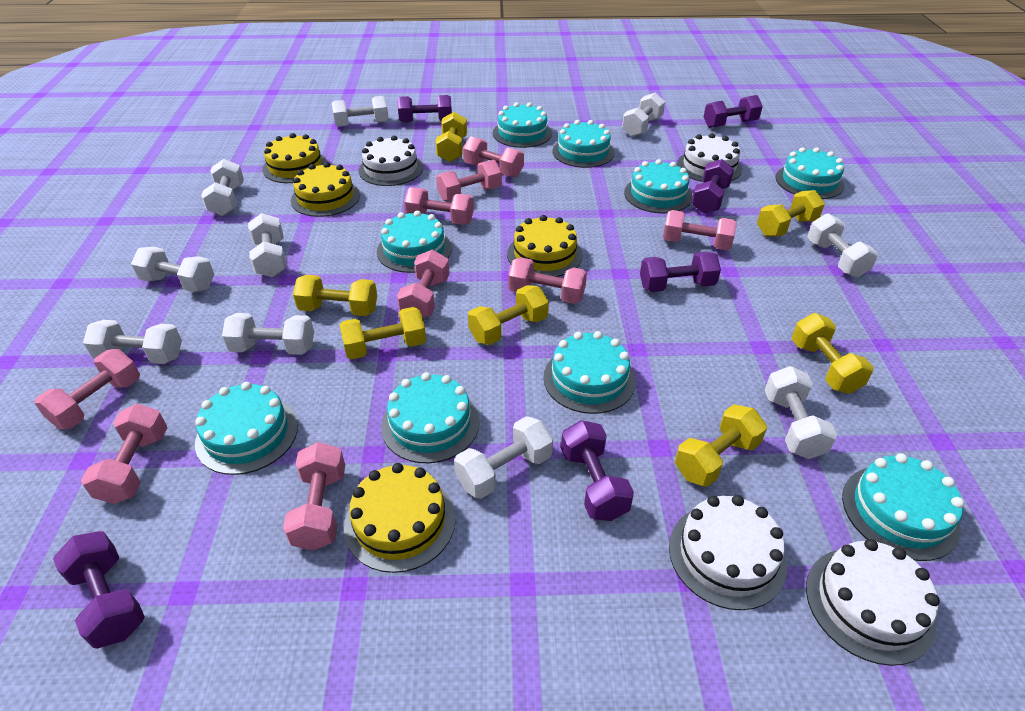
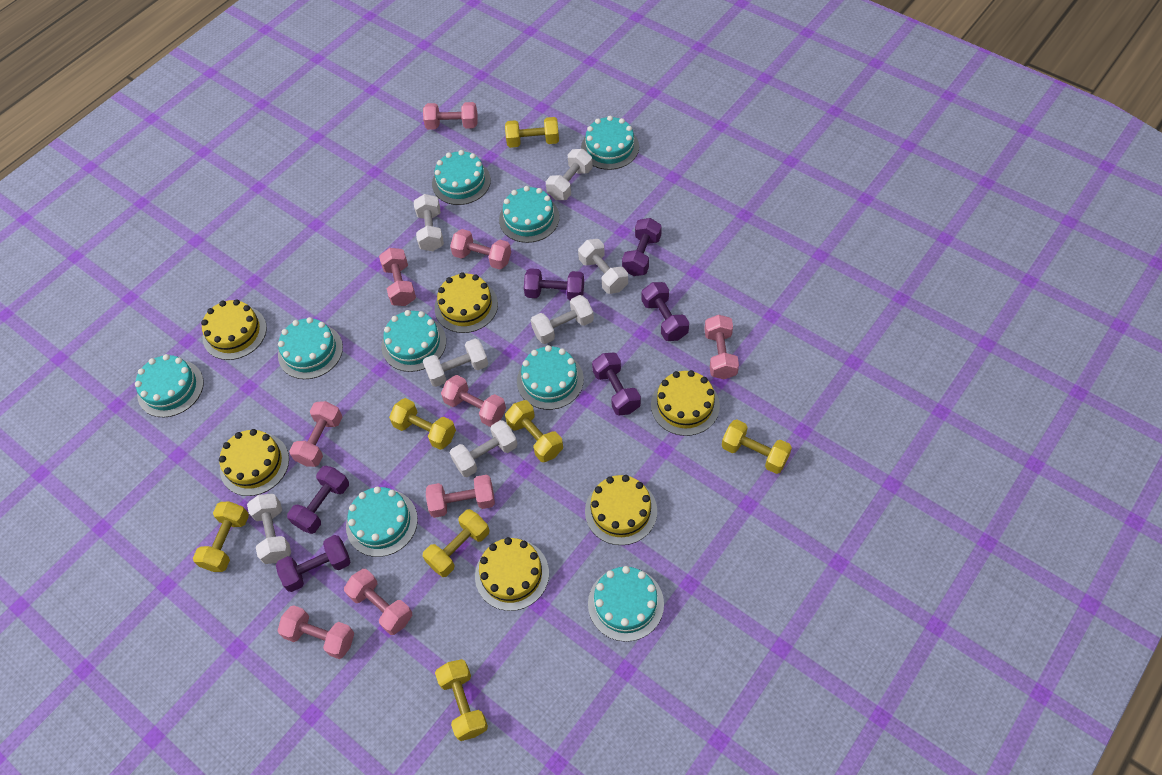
white cake: [359,136,423,186] [669,495,787,610] [677,133,742,182] [806,539,940,666] = 4 -> none = 0
white dumbbell: [83,320,182,364] [131,247,214,292] [201,159,244,216] [222,313,314,355] [248,213,287,277] [332,96,389,127] [454,416,553,499] [622,92,665,137] [765,366,837,459] [807,213,878,277] = 10 -> [247,494,291,564] [414,194,444,251] [423,339,488,387] [450,420,518,477] [531,295,594,344] [546,149,593,200] [578,239,628,294] = 7
yellow cake: [262,133,328,183] [291,162,360,217] [344,463,455,573] [507,215,583,277] = 4 -> [201,299,267,360] [219,429,289,496] [434,272,498,333] [475,537,549,611] [585,475,657,545] [651,370,720,436] = 6

